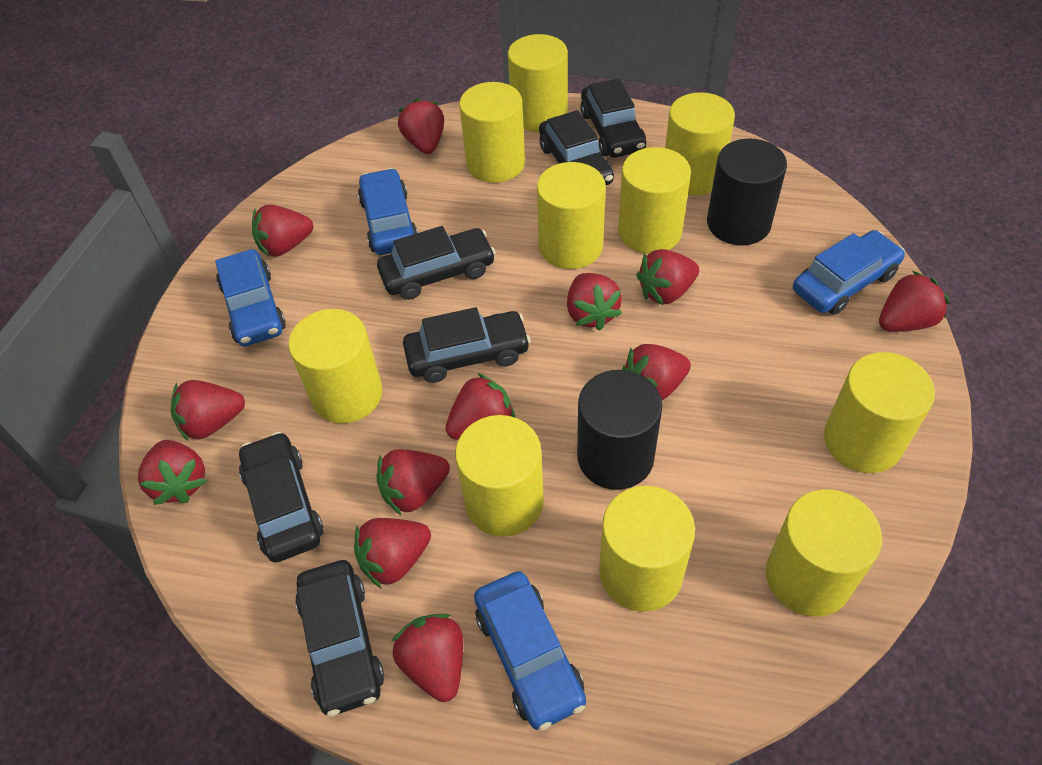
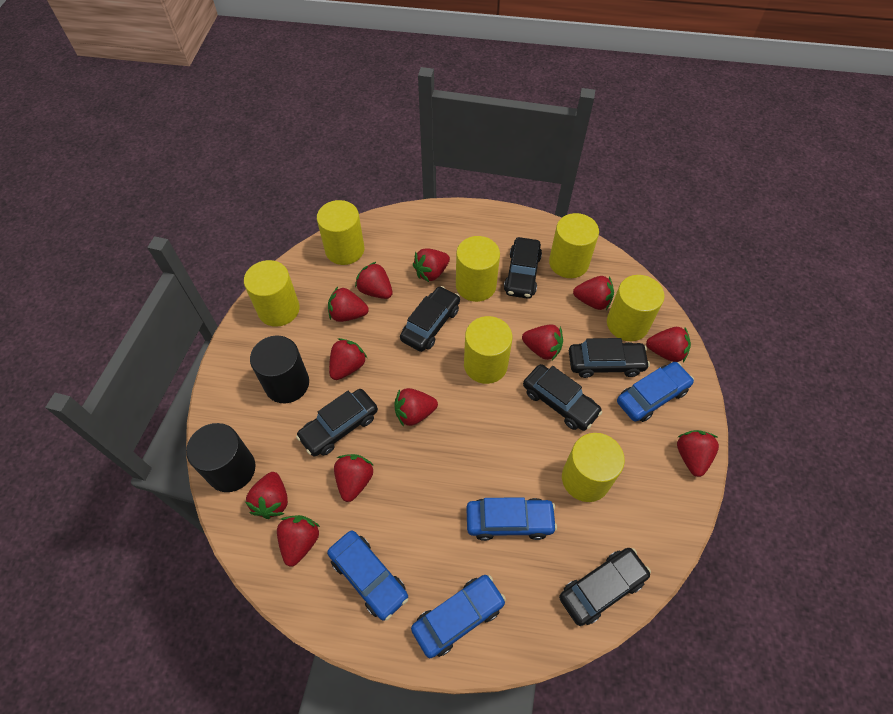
yellow cylinder: [288,309,382,423] [455,415,544,537] [459,82,525,183] [508,34,568,132] [537,162,606,269] [599,486,695,612] [618,147,691,254] [665,92,735,196] [766,489,882,617] [824,352,935,473] = 10 -> [244,260,300,327] [317,200,364,265] [456,236,500,302] [464,316,512,384] [549,213,599,278] [562,433,625,502] [607,275,665,341] = 7

